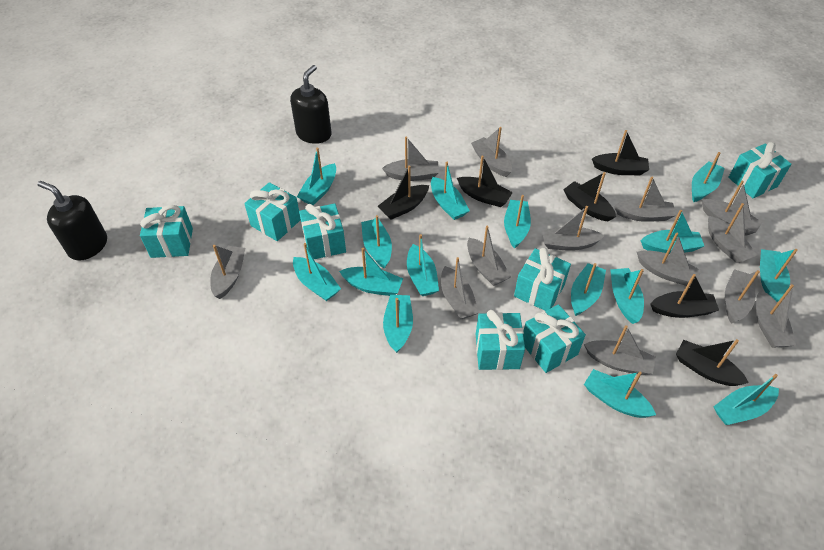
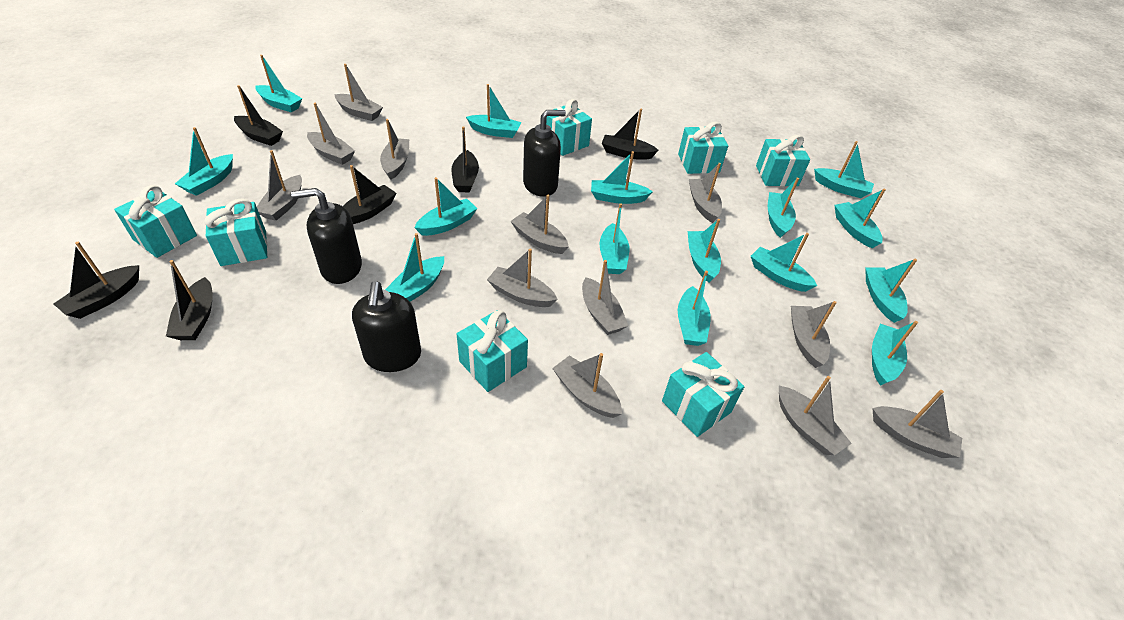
black soap dispenser: [38,181,107,261] [290,65,332,144] = 2 -> [291,188,362,284] [352,281,421,372] [523,110,566,197] = 3
grey boat: [210,245,245,299] [382,137,439,181] [441,257,479,319] [467,226,511,286] [471,127,512,177] [542,206,604,251] [584,325,656,375] [614,177,676,222] [637,233,701,286] [702,181,763,236] [708,203,757,263] [725,269,760,324] [756,284,796,348] = 13 -> [257,150,302,221] [307,103,355,165] [334,64,383,121] [380,119,409,180] [487,248,557,307] [511,195,569,254] [552,353,622,418] [582,260,629,335] [689,163,722,223] [779,376,852,455] [791,301,837,368] [872,390,962,458] = 12

